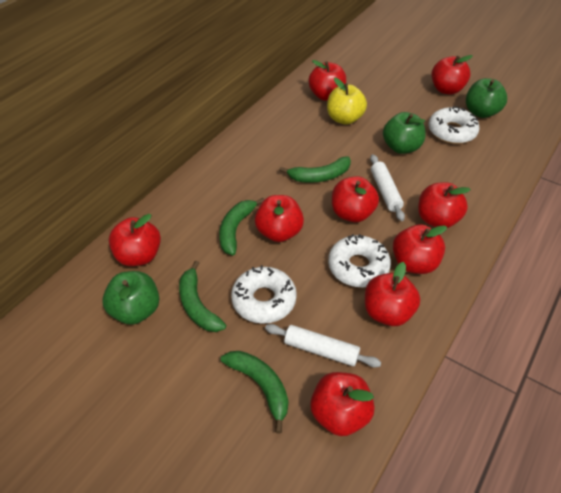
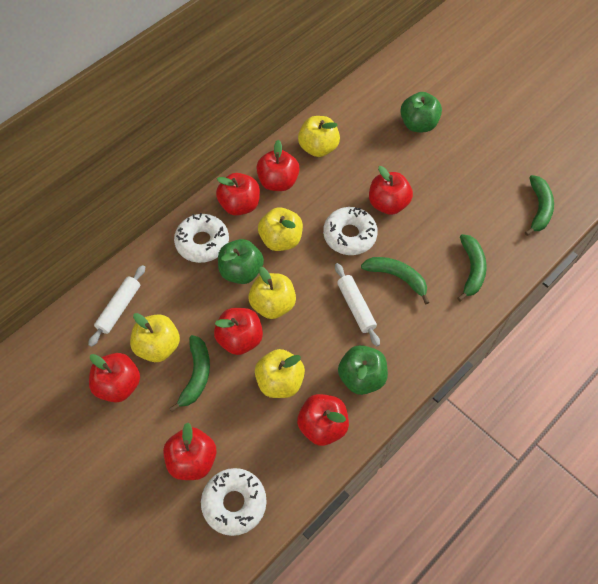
red apple: [109,214,161,266] [255,195,304,242] [309,60,346,101] [310,372,375,436] [332,176,379,222] [365,262,420,326] [393,224,447,274] [418,182,471,228] [432,55,473,95] = 9 -> [89,353,140,403] [163,422,217,480] [214,308,263,355] [216,173,260,216] [256,140,300,191] [297,394,349,446] [369,166,413,215] = 7
yellow apple: [327,78,367,125] = 1 -> [130,313,180,362] [248,267,296,319] [255,349,305,398] [258,207,303,251] [298,116,340,157] = 5

